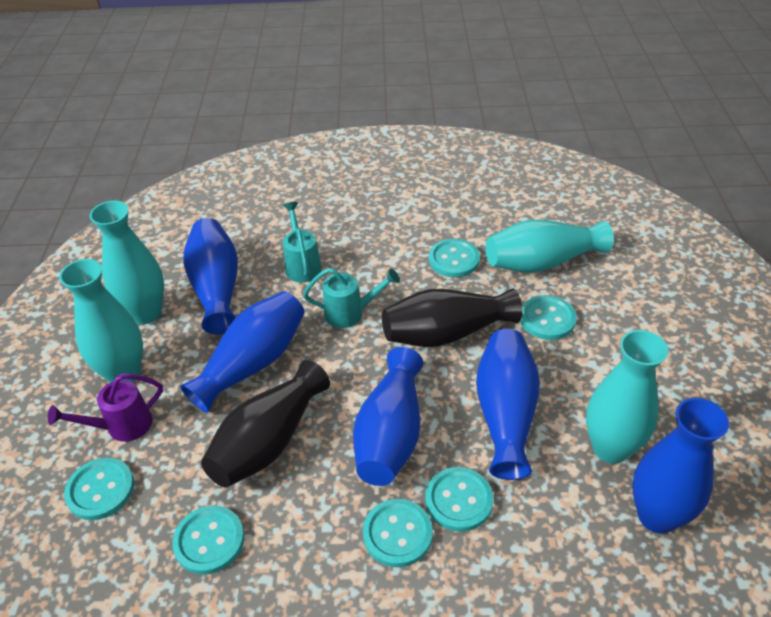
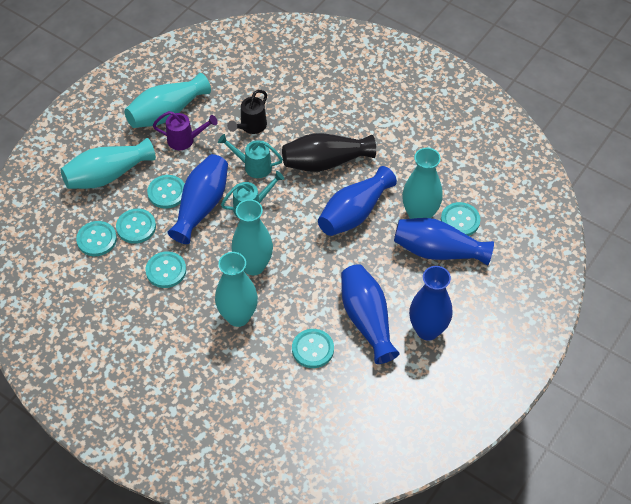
black vase: [201,360,330,487] [382,288,523,347] = 2 -> [282,133,376,172] = 1
black watering can: none = 0 -> [227,90,267,134] = 1
turquoise vase: [59,259,143,383] [89,201,164,324] [485,220,614,273] [586,330,669,464] = 4 -> [61,138,156,189] [124,73,211,128] [215,252,258,327] [232,199,273,275] [402,148,443,219] = 5

